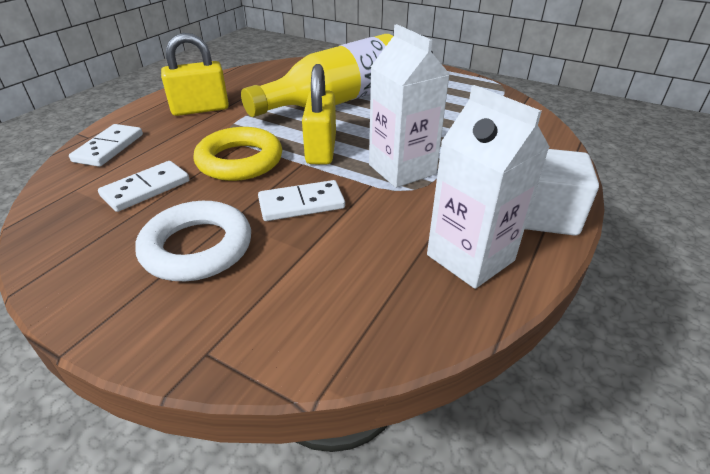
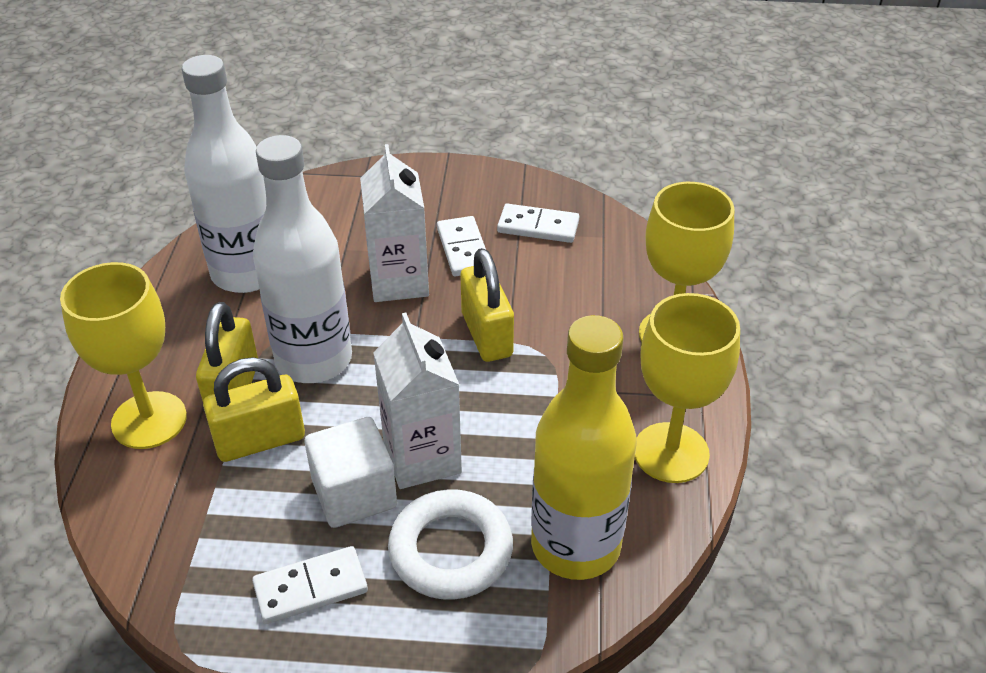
white bottle: none = 0 -> [182,55,266,293] [253,135,352,383] = 2
yellow goblet: none = 0 -> [60,262,187,449] [635,293,740,483] [639,182,734,342] = 3
yellow padlock: [161,33,229,116] [302,64,336,165] = 2 -> [196,302,258,401] [203,357,305,462] [460,248,514,362] = 3
yellow ring: [193,127,282,181] = 1 -> none = 0

